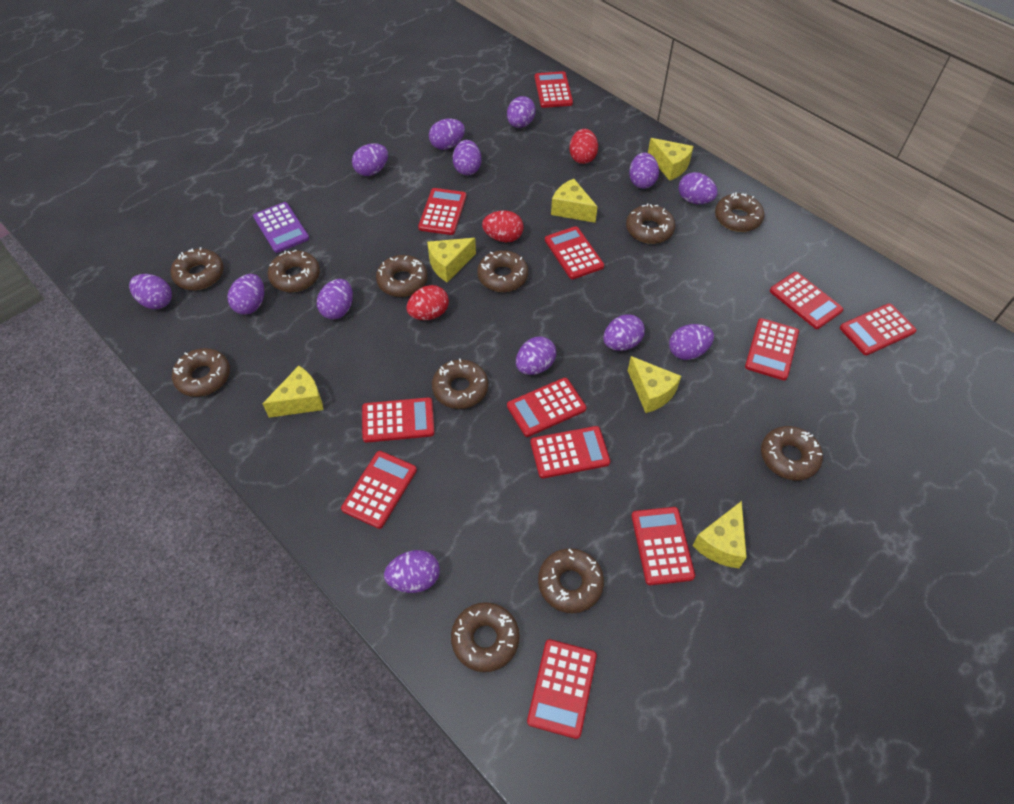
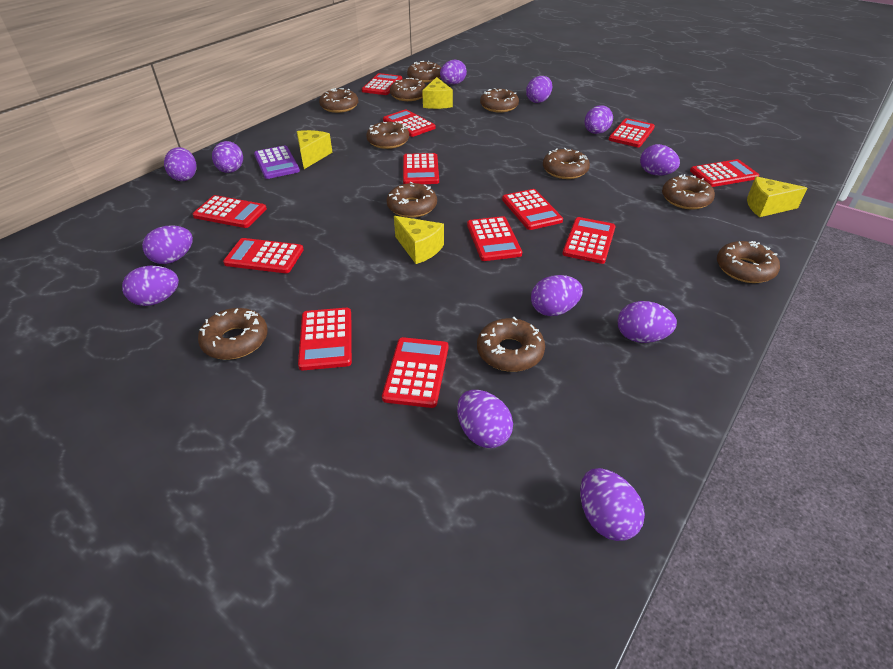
purple egg: [129,274,172,309] [227,274,264,315] [317,279,353,320] [352,143,388,176] [384,550,440,593] [429,119,465,150] [453,140,481,175] [507,96,536,128] [516,336,556,375] [603,314,645,351] [629,152,659,189] [669,324,714,360] [679,172,718,204] = 13 -> [122,266,179,306] [142,225,193,264] [164,147,196,181] [212,141,243,173] [440,60,467,85] [457,390,513,448] [526,76,552,103] [531,275,583,316] [580,468,645,541] [585,105,613,134] [618,301,677,343] [640,144,680,176] = 12
red egg: [407,285,449,320] [482,210,524,242] [569,129,598,164] = 3 -> none = 0
yellow cheese: [262,366,324,418] [427,238,476,282] [551,179,598,223] [628,356,681,413] [648,138,694,181] [693,501,747,568] = 6 -> [297,130,333,169] [394,216,444,264] [422,77,453,109] [747,177,807,217] = 4

